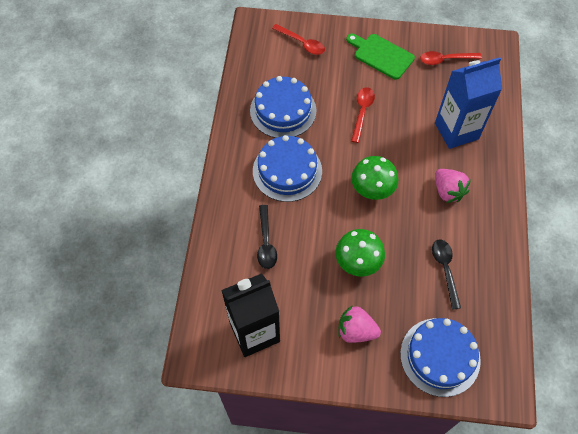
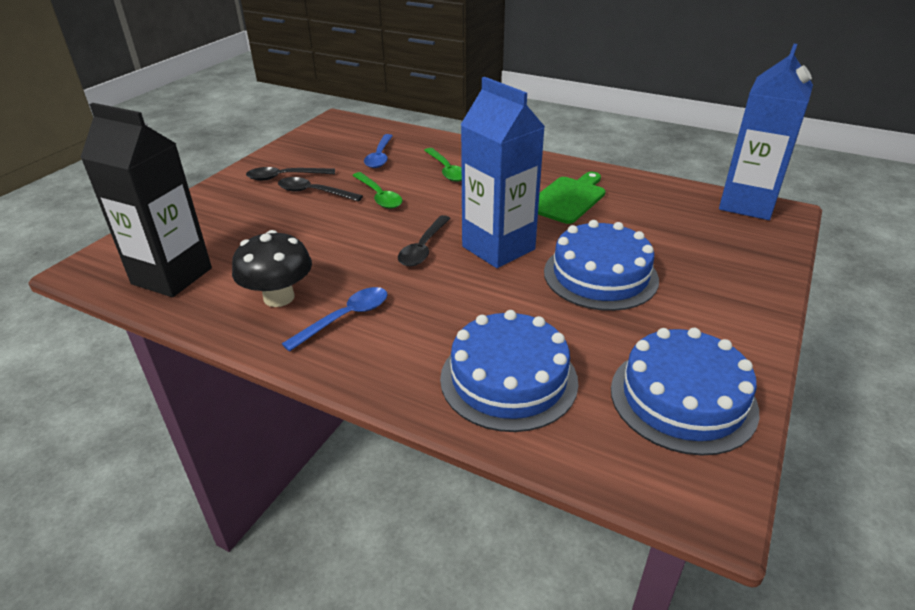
black mushroom: none = 0 -> [232,230,312,307] = 1
black spoon: [257,205,277,269] [432,239,461,310] = 2 -> [246,167,335,181] [278,177,363,202] [398,215,451,266] = 3
blue carton: [435,57,502,149] = 1 -> [461,77,545,268] [719,44,813,220] = 2
blue spoon: none = 0 -> [282,287,388,351] [364,134,393,168] = 2
green mushroom: [336,229,385,276] [351,156,398,200] = 2 -> none = 0
green spoon: none = 0 -> [352,172,402,209] [424,148,462,182] = 2
pink strawberry: [338,305,381,343] [435,169,471,203] = 2 -> none = 0
red spoon: [272,24,325,55] [351,87,375,143] [420,51,482,65] = 3 -> none = 0

